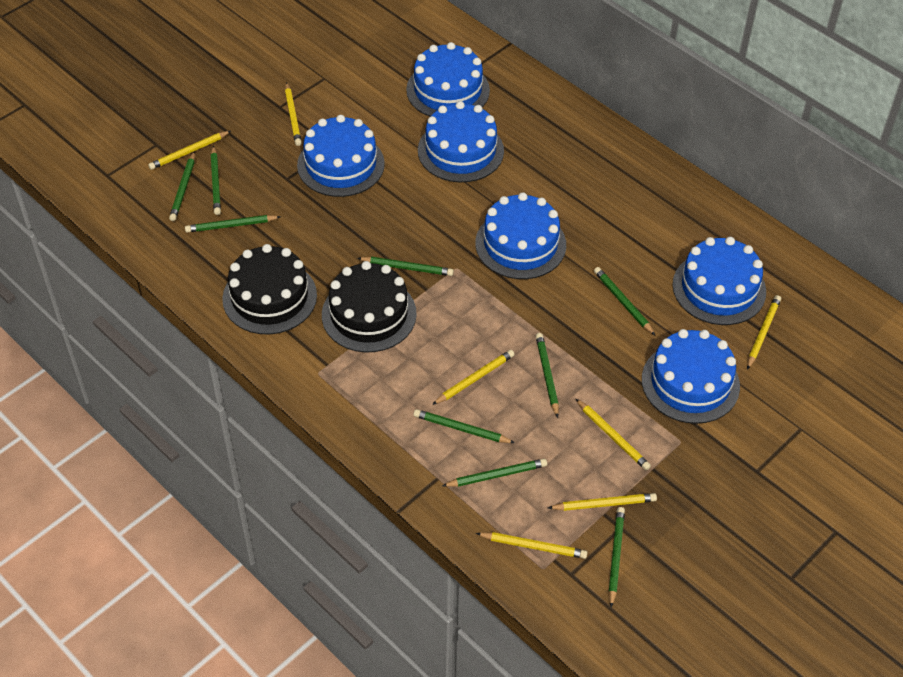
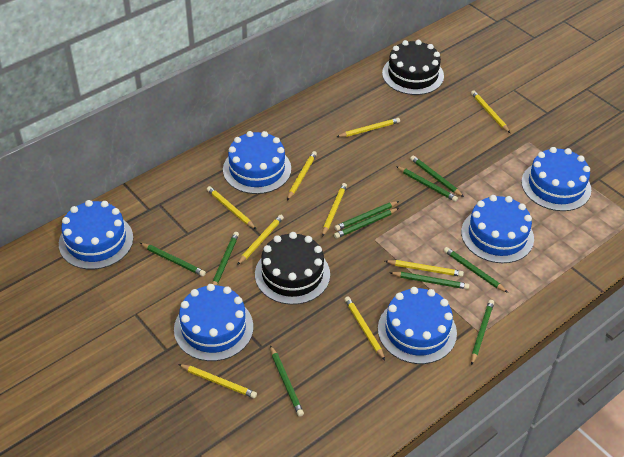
green pencil: [169,151,195,221] [185,215,281,233] [211,145,221,215] [357,257,454,276] [413,409,515,443] [442,459,547,487] [536,333,559,418] [594,267,655,335] [608,507,625,608] = 9 -> [140,243,206,276] [212,232,239,285] [270,345,304,417] [334,208,399,238] [335,201,399,231] [389,272,469,289] [396,166,458,202] [410,155,464,197] [444,247,508,293] [471,300,494,365] = 10
yellow pencil: [148,131,231,170] [285,82,302,146] [432,350,515,405] [476,532,588,559] [548,493,657,511] [575,398,651,470] [747,295,781,370] = 7 -> [178,364,257,398] [207,186,257,230] [237,215,284,265] [287,151,317,201] [322,183,347,237] [337,118,400,137] [345,297,385,360] [385,260,464,277] [471,90,510,133] = 9

